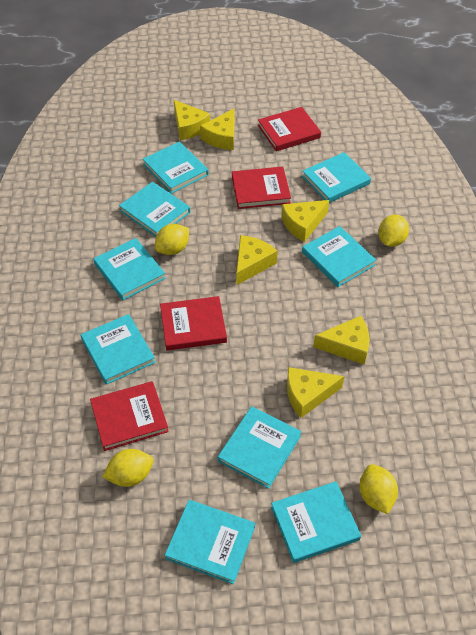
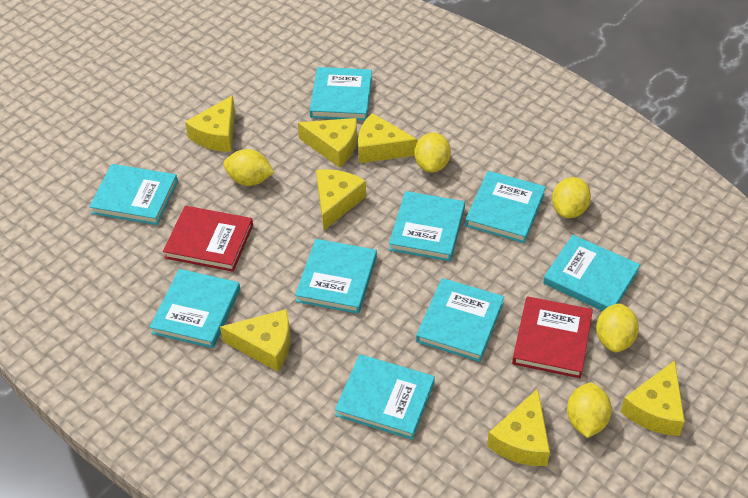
red book: [90,381,169,451] [160,296,227,351] [232,167,291,209] [258,107,321,151] = 4 -> [163,206,253,272] [512,296,593,378] = 2
yellow cheese: [174,100,210,140] [200,108,235,150] [236,235,278,285] [281,200,329,242] [287,367,344,418] [313,316,370,365] = 6 -> [185,95,235,152] [220,309,290,372] [298,118,357,168] [316,169,366,230] [358,113,418,163] [487,389,550,466] [620,360,685,436] = 7
yellow lemon: [103,449,154,487] [155,224,189,255] [360,464,398,514] [379,215,409,247] = 4 -> [223,149,274,186] [414,133,451,173] [552,177,591,218] [567,383,612,438] [596,303,639,352] = 5

